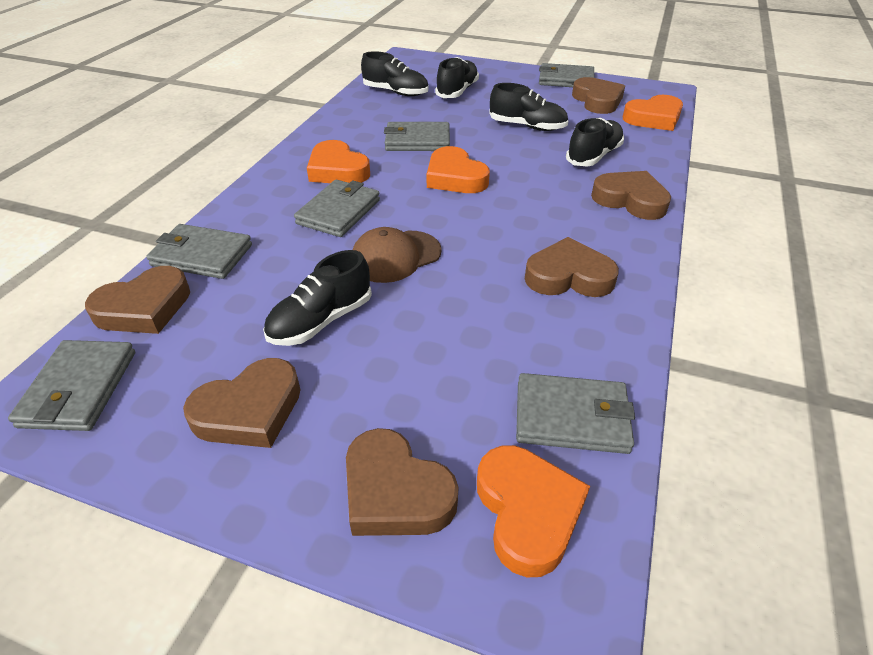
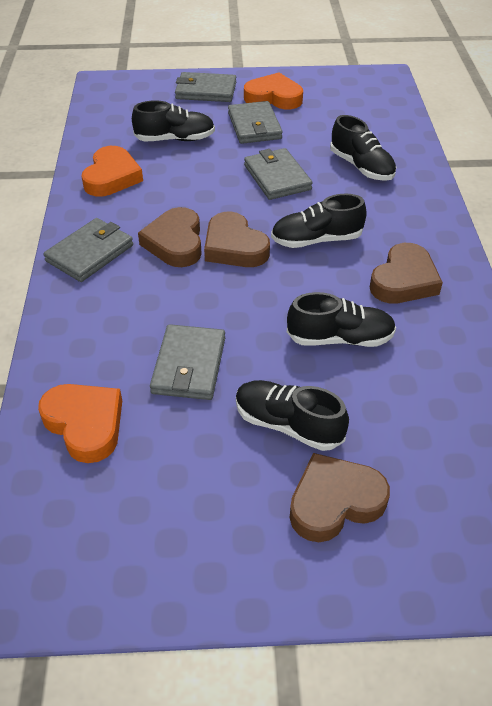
brown cap: [353,227,442,283] = 1 -> none = 0
brown heart: [85,266,190,334] [183,358,301,448] [346,428,459,536] [525,237,619,297] [572,77,625,114] [591,171,671,220] = 6 -> [138,207,202,267] [204,211,270,267] [290,453,390,542] [370,243,443,304] = 4
grey wallet: [8,340,135,431] [146,224,252,279] [294,180,380,237] [384,122,450,151] [516,373,635,454] [539,63,594,87] = 6 -> [43,218,133,282] [150,324,225,400] [175,72,236,102] [228,101,283,144] [244,148,313,200] = 5
orange heart: [307,140,370,183] [427,146,490,193] [477,445,590,577] [623,95,683,131] = 4 -> [38,384,122,463] [81,146,143,196] [244,73,303,109] = 3

